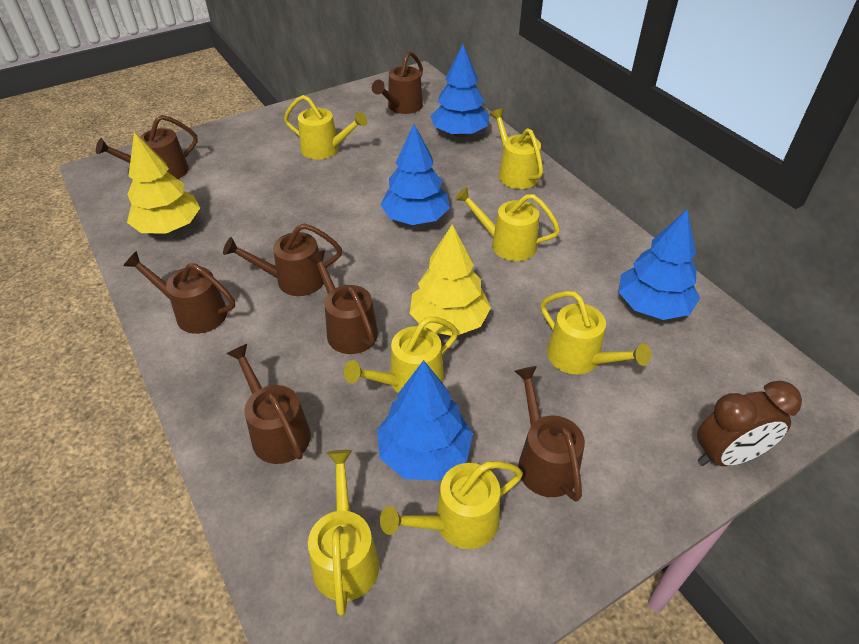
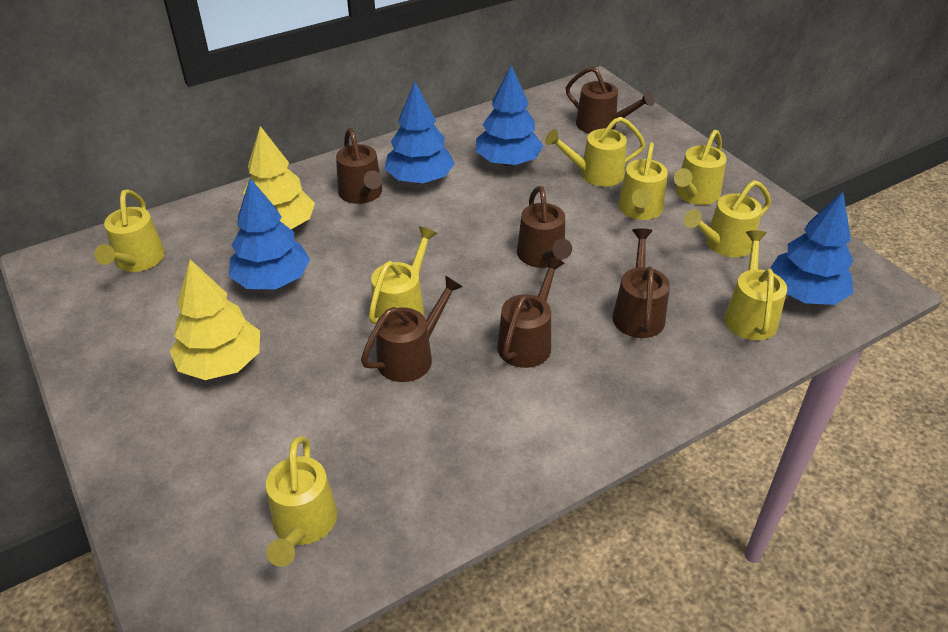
brown clock: [697,381,802,466] = 1 -> none = 0
brown watering can: [96,115,198,179] [123,251,235,334] [223,223,342,296] [226,344,311,464] [307,250,378,354] [372,51,423,114] [514,366,585,501] = 7 -> [336,128,382,204] [361,275,463,382] [497,256,565,368] [517,186,572,268] [566,67,655,133] [612,228,670,338] = 6
yellow watering can: [284,95,367,159] [308,450,380,616] [344,317,458,393] [380,461,523,549] [455,187,560,261] [489,108,543,189] [541,291,651,374] = 7 -> [94,189,165,272] [266,436,337,567] [369,226,437,324] [545,117,645,187] [618,142,668,220] [674,130,727,205] [684,180,771,257] [724,230,787,340] = 8

